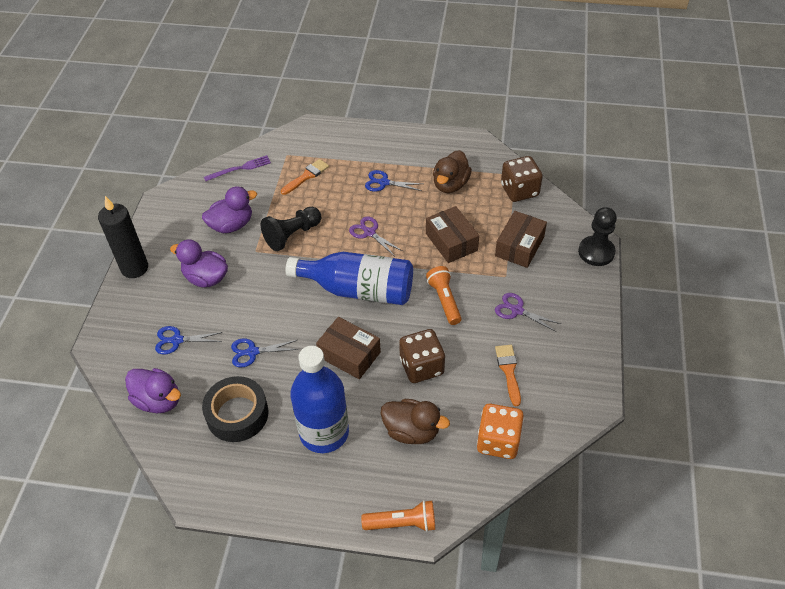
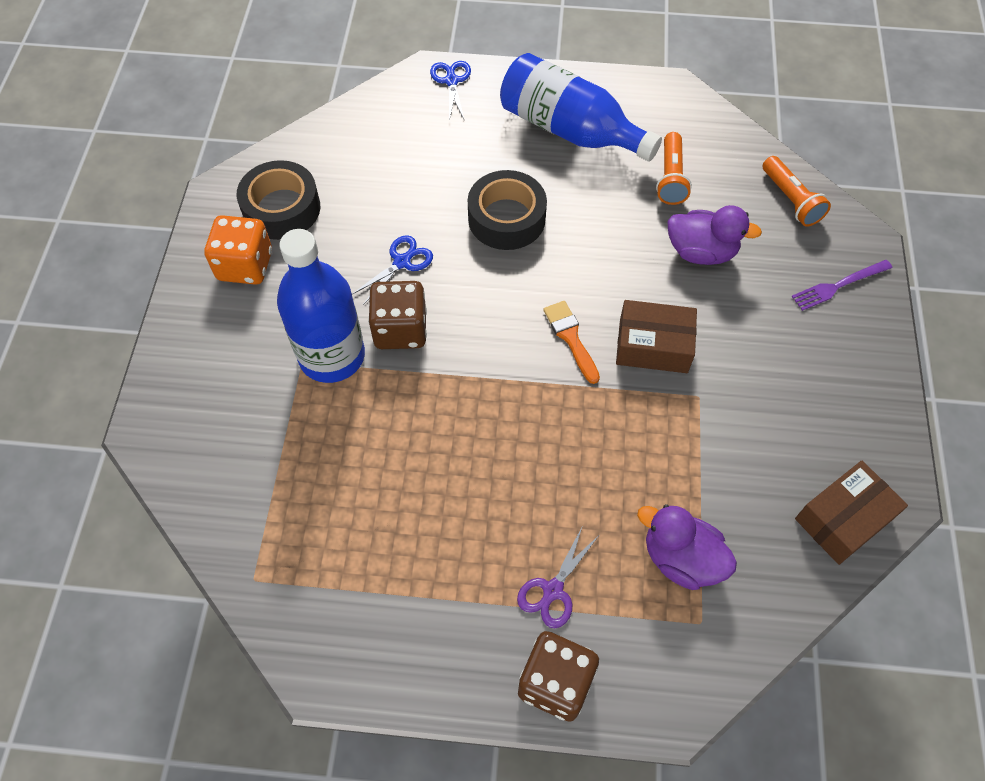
black candle: [98,196,148,278] = 1 -> none = 0
black pawn: [261,207,321,251] [578,207,617,266] = 2 -> none = 0
black tape: [202,376,268,442] = 1 -> [236,160,320,240] [468,170,547,250] = 2
blue scissors: [155,326,223,354] [231,339,299,368] [365,170,422,191] = 3 -> [352,235,433,305] [430,61,471,121] = 2
brown box: [316,317,381,379] [426,206,479,263] [495,211,547,268] = 3 -> [616,300,697,373] [795,461,908,565] = 2
brown duck: [381,399,450,444] [433,150,472,193] = 2 -> none = 0
orange brush: [281,159,329,195] [495,345,521,406] = 2 -> [543,301,600,384] = 1
purple duck: [125,368,181,413] [170,239,228,287] [202,187,257,233] = 3 -> [637,504,737,590] [667,205,762,265] = 2
purple scissors: [349,216,402,256] [495,293,561,332] = 2 -> [517,527,599,628] = 1

